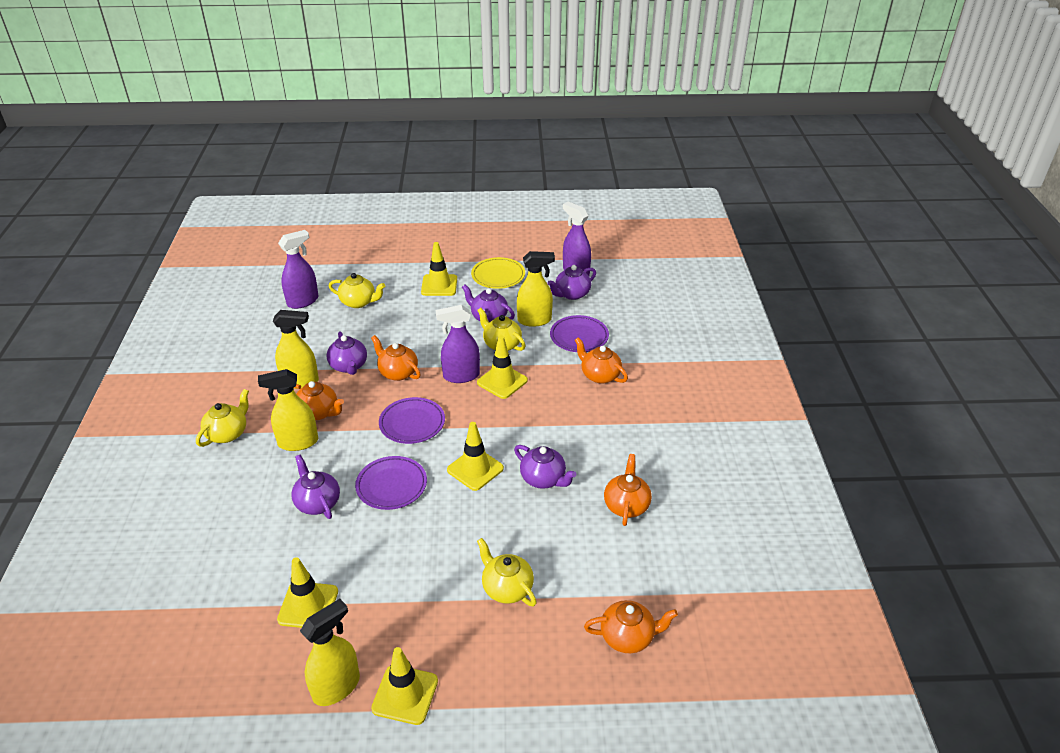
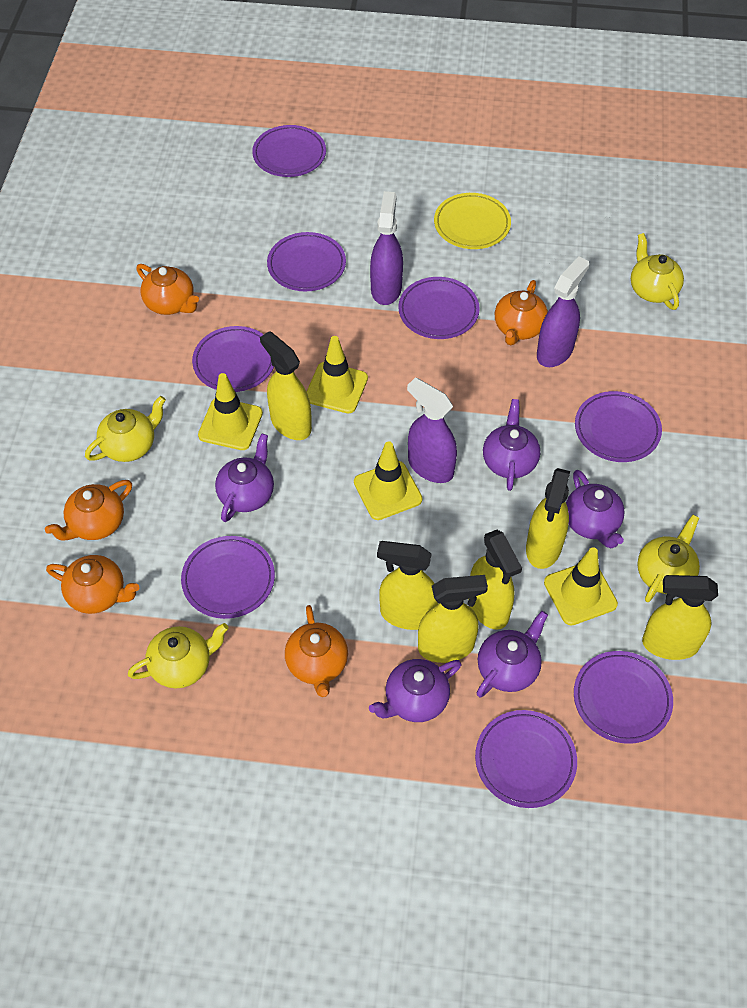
purple plate: [355,456,427,510] [379,397,445,444] [550,315,609,352] = 3 -> [181,536,275,619] [192,326,274,392] [252,125,326,177] [267,232,346,292] [398,277,480,339] [475,710,577,808] [574,651,673,744] [575,391,662,462] = 8
yellow spray bottle: [258,369,318,451] [273,310,319,389] [300,599,360,706] [517,251,555,327] = 4 -> [260,331,312,440] [377,541,438,630] [418,575,488,663] [468,530,522,630] [526,468,570,569] [642,575,718,660] = 6
yellow traffic cone: [277,557,338,628] [371,647,438,725] [421,242,457,296] [447,422,504,491] [477,335,528,399] = 5 -> [198,373,263,450] [306,336,368,413] [354,441,422,520] [544,547,618,626] = 4

